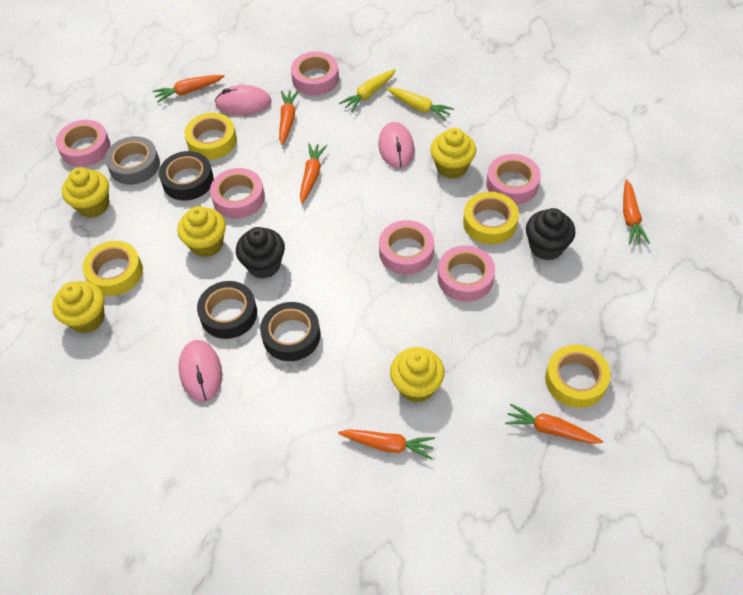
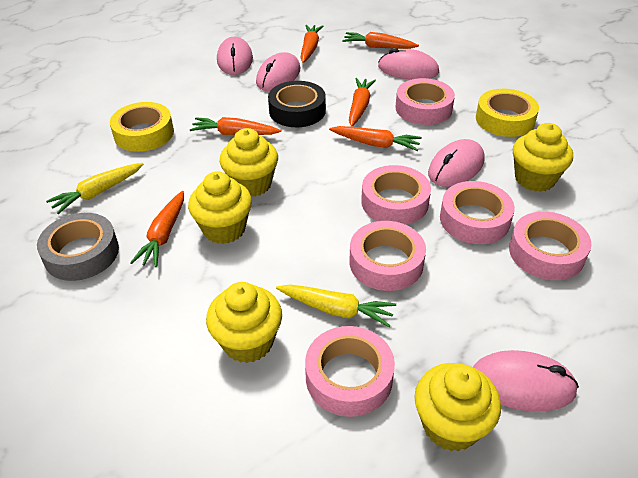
black cupcake: [236,227,285,279] [526,208,575,260] = 2 -> none = 0
black tape: [159,151,214,201] [197,281,257,339] [260,302,321,361] = 3 -> [268,81,326,127] = 1
pink mouse: [179,340,222,402] [215,85,272,115] [378,122,415,169] = 3 -> [217,37,253,75] [256,52,300,91] [378,48,439,80] [428,139,485,187] [473,350,579,412] = 5
yellow tape: [82,241,143,296] [184,113,237,160] [463,192,519,245] [545,345,611,408] = 4 -> [110,102,174,152] [476,89,539,137] = 2

